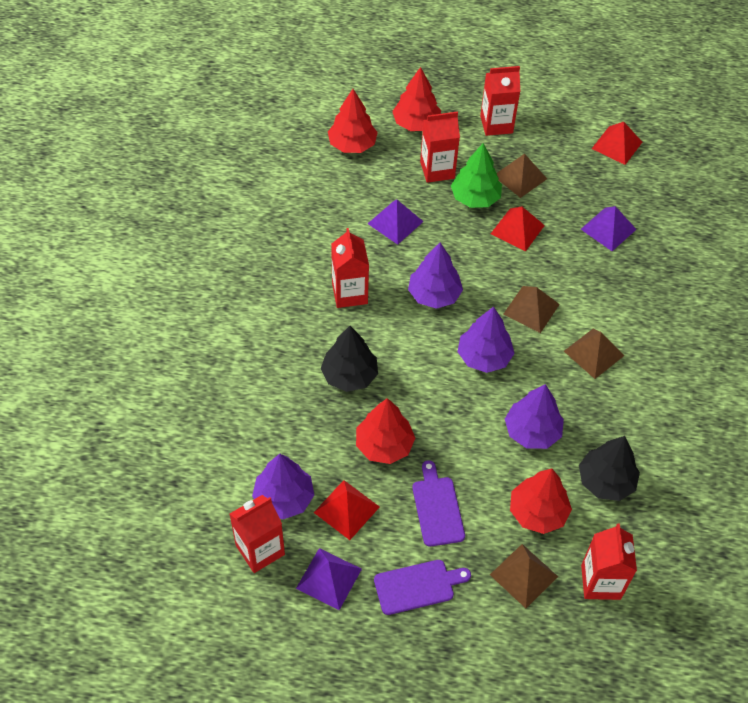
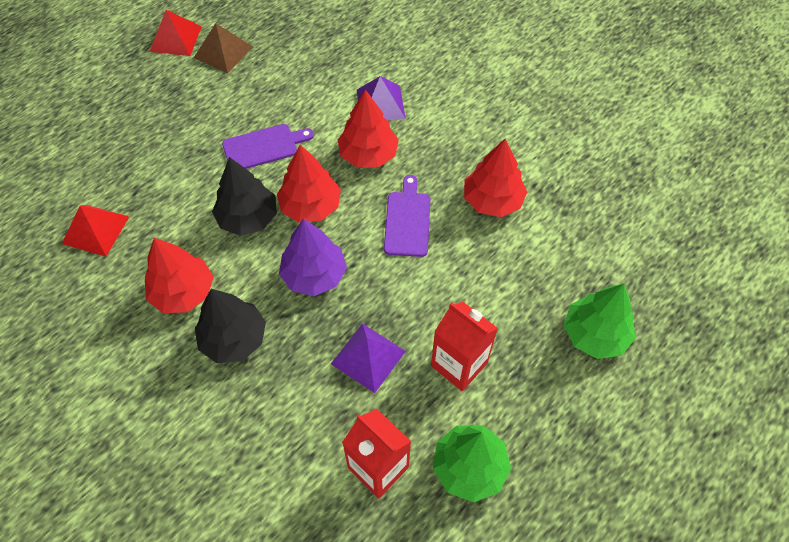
brown pyramid: [490,544,558,608] [497,154,547,198] [503,286,560,333] [564,329,624,379] = 4 -> [194,23,253,73] = 1
green tree: [451,143,502,208] = 1 -> [433,424,511,502] [564,284,635,359] = 2
purple pyramid: [296,548,362,610] [367,199,424,245] [581,206,637,251] = 3 -> [331,323,406,393] [357,76,406,121] = 2
purple tree: [252,454,314,519] [408,243,463,309] [458,307,515,373] [505,384,564,449] = 4 -> [279,219,347,296] = 1
red carton: [230,495,285,573] [331,228,369,308] [420,111,460,183] [480,66,520,136] [581,524,637,600] = 5 -> [342,409,411,498] [431,302,498,391] = 2
red pyramid: [314,480,380,540] [491,207,545,251] [592,122,642,165] = 3 -> [62,205,129,256] [149,10,202,56] = 2

